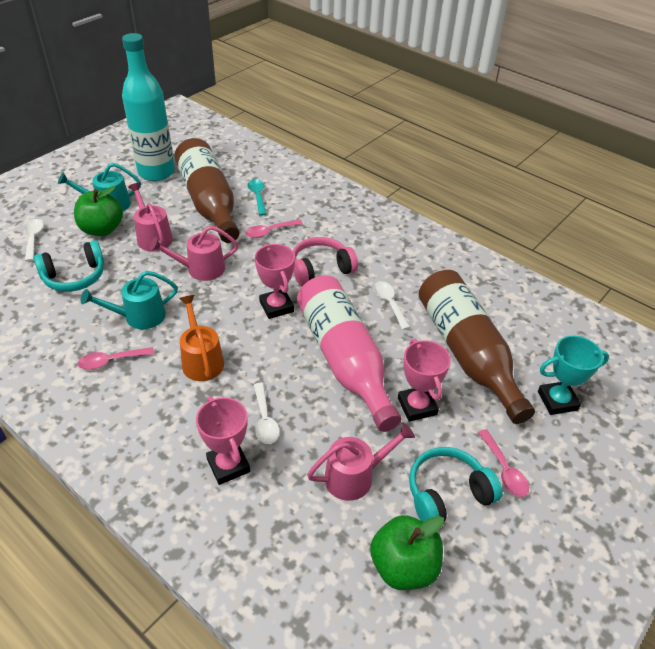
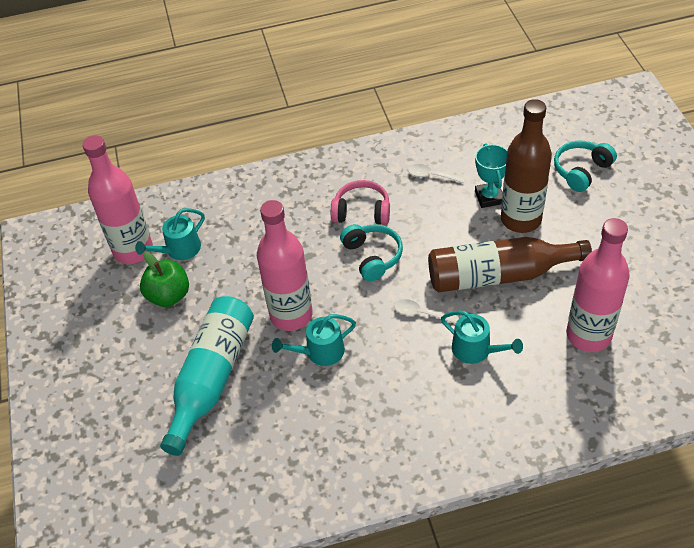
green apple: [74,186,123,236] [370,515,444,590] = 2 -> [140,252,189,307] = 1
orange watering can: [179,295,224,381] = 1 -> none = 0
pink bottle: [297,275,402,432] = 1 -> [82,135,153,264] [257,200,313,331] [566,218,630,352] = 3
pink spoon: [78,347,154,370] [246,219,303,238] [478,429,529,497] = 3 -> none = 0
pink trophy: [196,396,250,485] [255,244,295,319] [398,339,451,422] = 3 -> none = 0
pink watering can: [128,183,173,252] [149,226,238,281] [307,423,415,501] = 3 -> none = 0
turquoise spoon: [247,179,267,216] = 1 -> none = 0
turquoise watering can: [58,163,141,211] [81,271,178,329] = 2 -> [135,208,205,260] [272,314,356,366] [441,311,523,364] = 3
white spoon: [24,219,44,261] [254,383,280,444] [374,281,410,330] = 3 -> [394,299,458,324] [408,164,465,183] = 2

